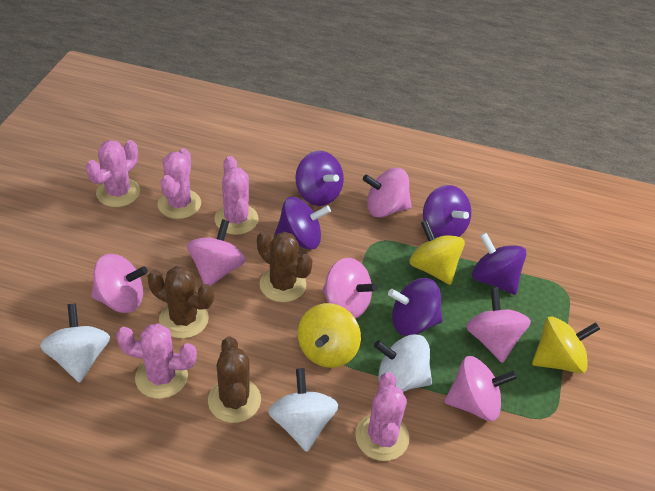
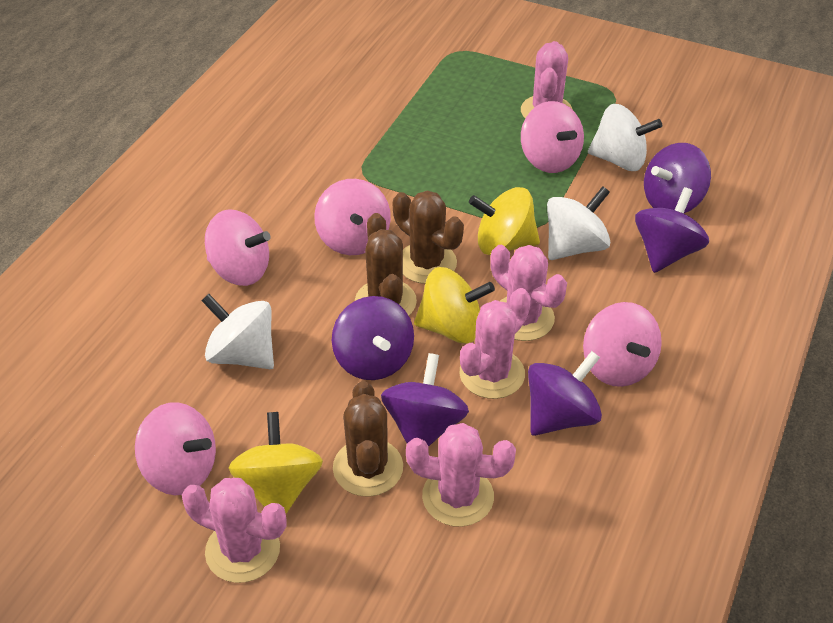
pink spinning top: [91,254,148,313] [187,219,246,286] [322,258,378,319] [363,168,412,218] [444,356,518,421] [466,288,531,363] = 6 -> [135,402,216,495] [205,209,271,286] [314,179,391,255] [521,101,584,173] [583,302,662,387] = 5

